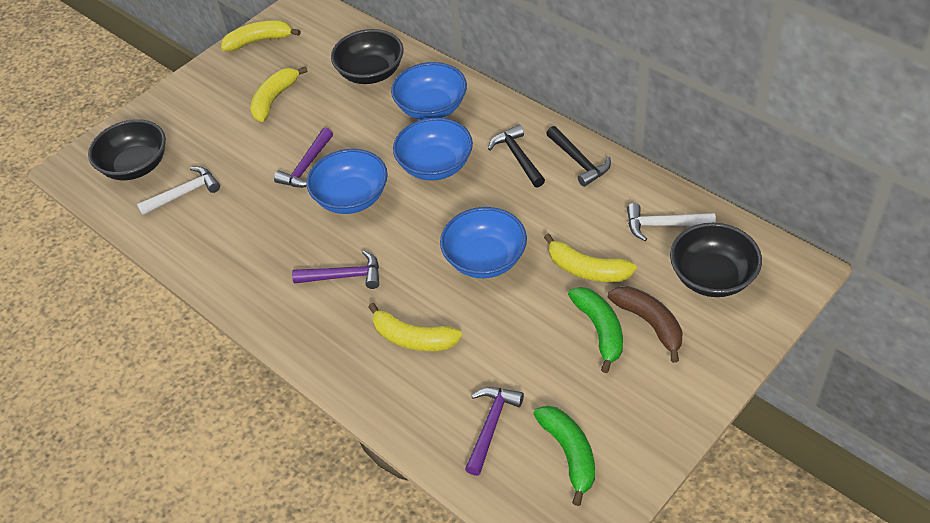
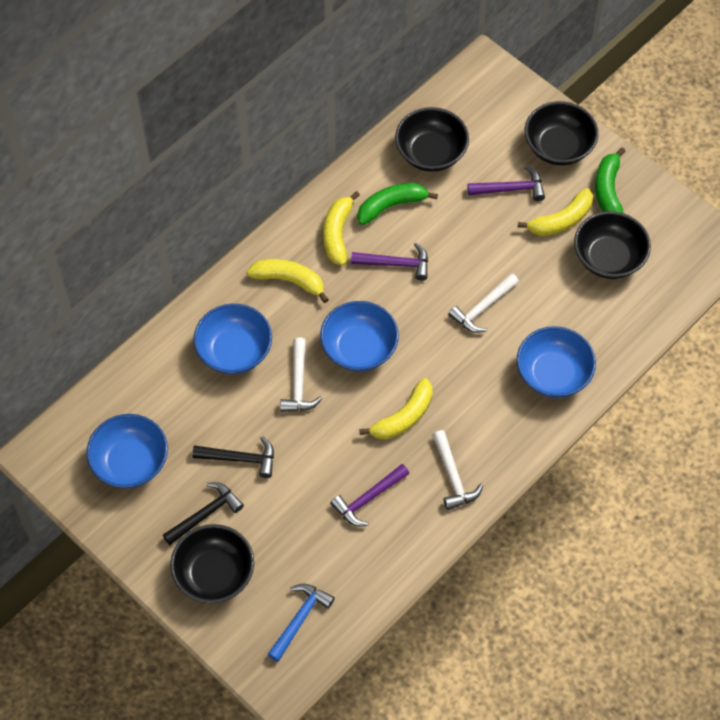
black bowl: [88,119,166,180] [331,29,403,84] [670,223,762,297] = 3 -> [170,524,254,604] [395,107,469,172] [525,101,599,165] [574,211,651,279] = 4
blue hammer: none = 0 -> [268,583,335,662] = 1
brown banana: [608,286,683,363] = 1 -> none = 0
white hammer: [137,166,220,215] [627,203,716,241] = 2 -> [280,338,322,412] [433,430,483,510] [448,273,519,333] = 3

